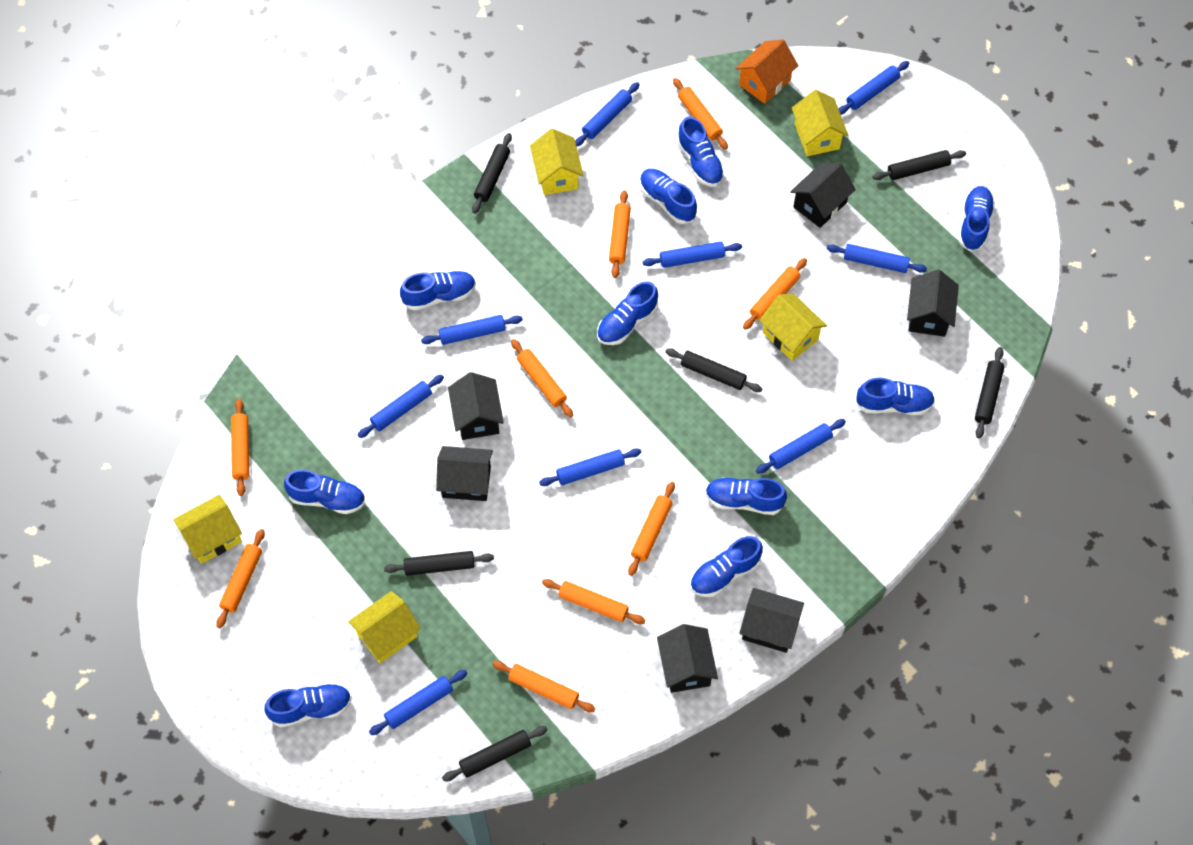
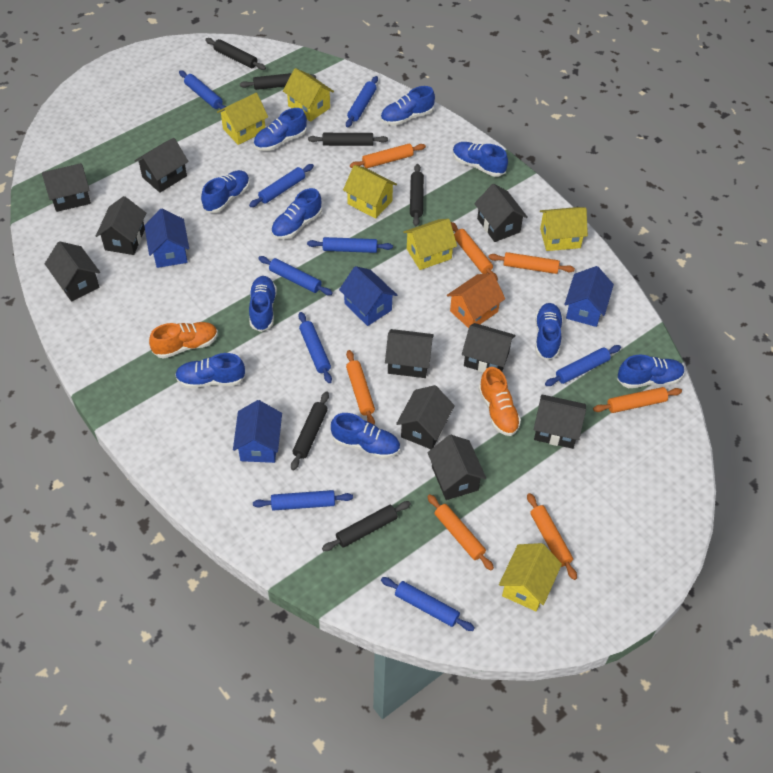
black house: [436,446,493,501] [448,372,504,440] [657,624,718,693] [739,588,804,653] [790,163,856,228] [907,270,959,337] = 6 -> [42,163,91,212] [45,241,100,302] [96,196,146,255] [134,138,189,193] [385,329,434,378] [396,385,455,449] [428,435,486,500] [462,323,516,373] [474,184,528,242] [534,394,586,449] = 10
blue house: none = 0 -> [144,209,189,268] [233,400,282,463] [339,266,397,326] [564,266,614,327] = 4
orange rolling pin: [216,529,265,628] [231,399,249,496] [492,661,595,712] [511,339,573,418] [542,579,645,624] [609,190,631,278] [628,482,675,576] [673,78,728,150] [743,258,807,330] = 9 -> [346,350,375,425] [350,144,426,168] [427,494,494,570] [451,222,498,280] [488,252,575,274] [527,493,577,580] [593,387,682,413] = 7
orange shoe: none = 0 -> [149,322,218,359] [478,367,521,436] = 2
yellow house: [173,495,242,564] [348,591,421,663] [530,128,584,195] [759,293,827,361] [792,90,848,156] = 5 -> [217,93,268,145] [283,68,334,122] [343,165,397,219] [403,219,457,270] [499,543,562,611] [540,207,588,251] = 6

